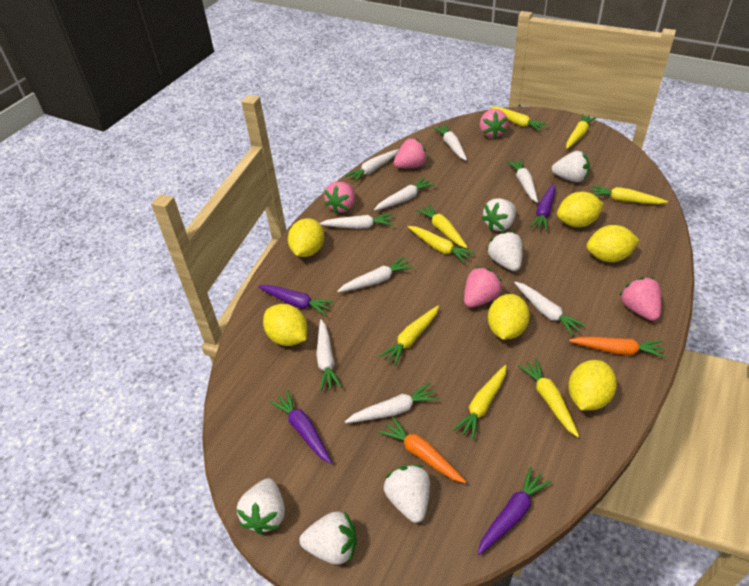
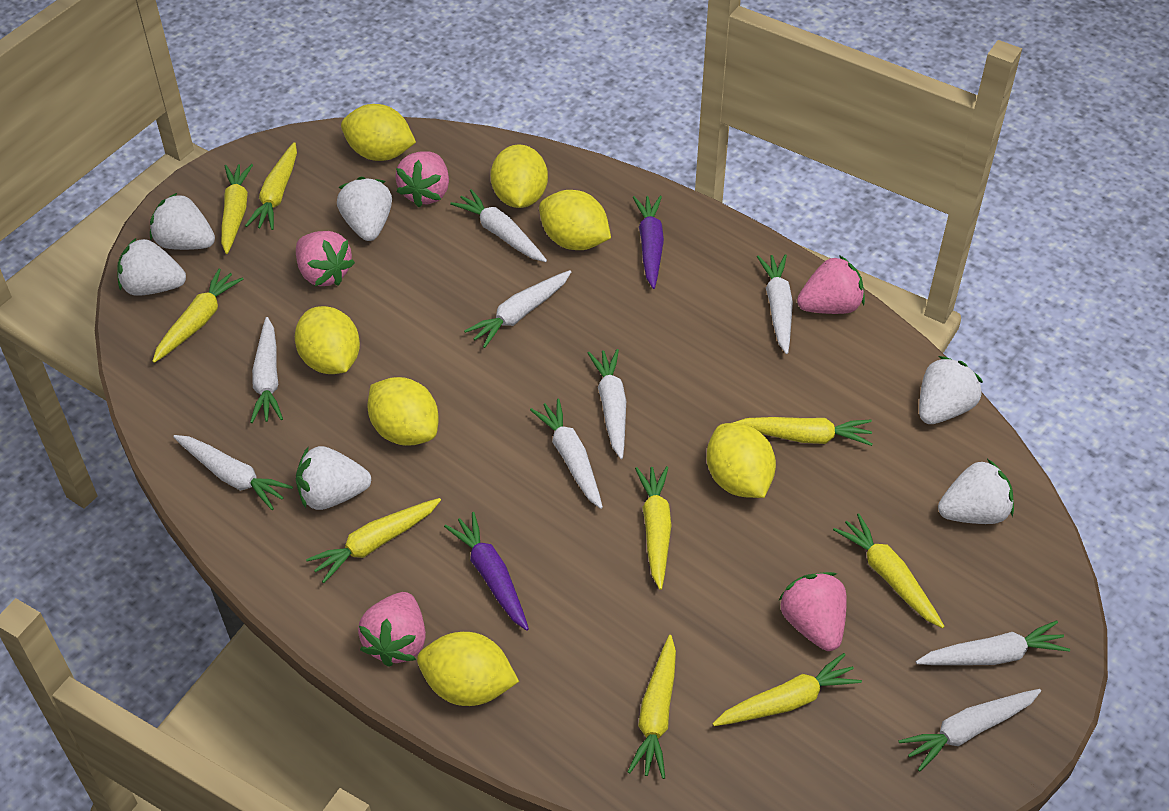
orange carrot: [378,417,466,483] [569,337,666,358] = 2 -> none = 0
purple carrot: [258,285,334,316] [269,390,332,464] [477,467,552,555] [530,183,556,231] = 4 -> [444,512,529,631] [633,195,664,289] = 2
yellow carrot: [379,306,439,366] [408,226,475,264] [416,204,468,248] [452,365,507,440] [490,107,548,132] [518,358,579,437] [566,114,597,149] [591,185,668,204] = 8 -> [152,268,243,363] [221,164,253,254] [245,142,297,230] [306,498,441,583] [628,635,676,779] [635,466,671,590] [713,653,862,726] [733,417,873,446] [833,514,945,628] = 9
yellow lemon: [263,304,307,346] [288,218,324,257] [488,294,530,340] [557,192,604,227] [568,360,617,410] [586,225,640,262] = 6 -> [295,306,360,374] [341,104,416,161] [367,377,439,446] [417,632,519,706] [490,144,548,208] [539,190,611,250] [707,423,776,498] = 7

